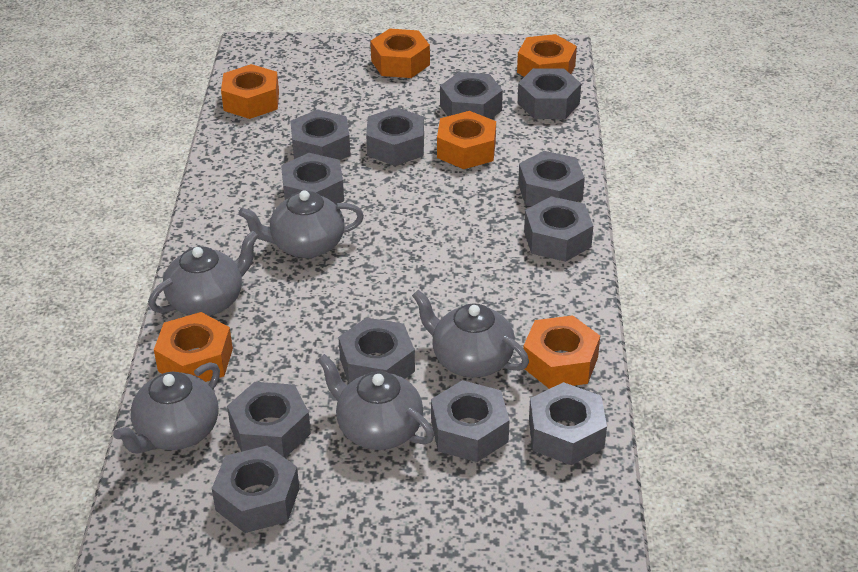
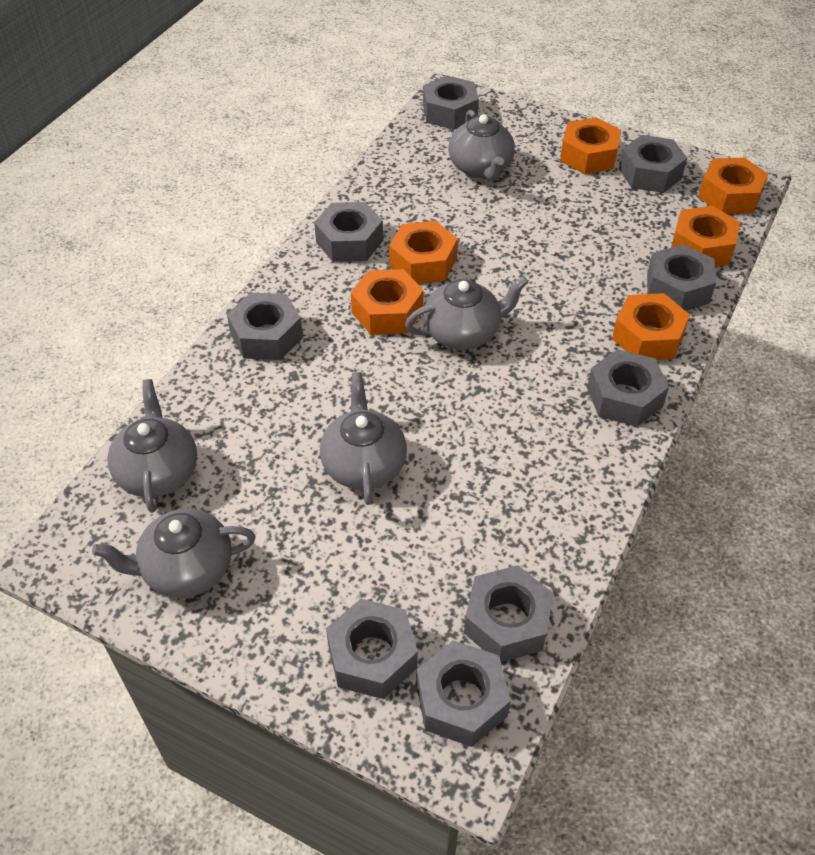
grey nut: [212,445,299,533] [227,382,311,458] [281,153,344,205] [290,109,351,160] [338,318,415,384] [366,107,424,166] [431,380,510,462] [440,72,503,119] [518,68,581,119] [518,151,585,206] [524,196,593,262] [529,382,607,465] = 12 -> [227,293,303,360] [314,202,383,262] [326,599,418,699] [416,640,511,747] [423,76,479,130] [464,565,553,662] [587,349,669,427] [619,135,687,193] [647,244,716,311] = 9

